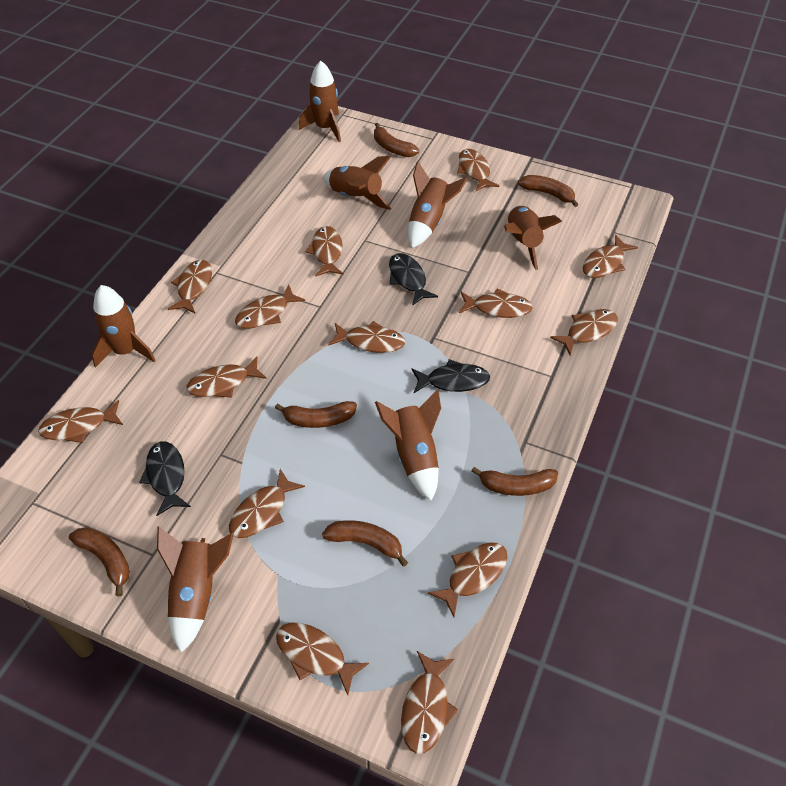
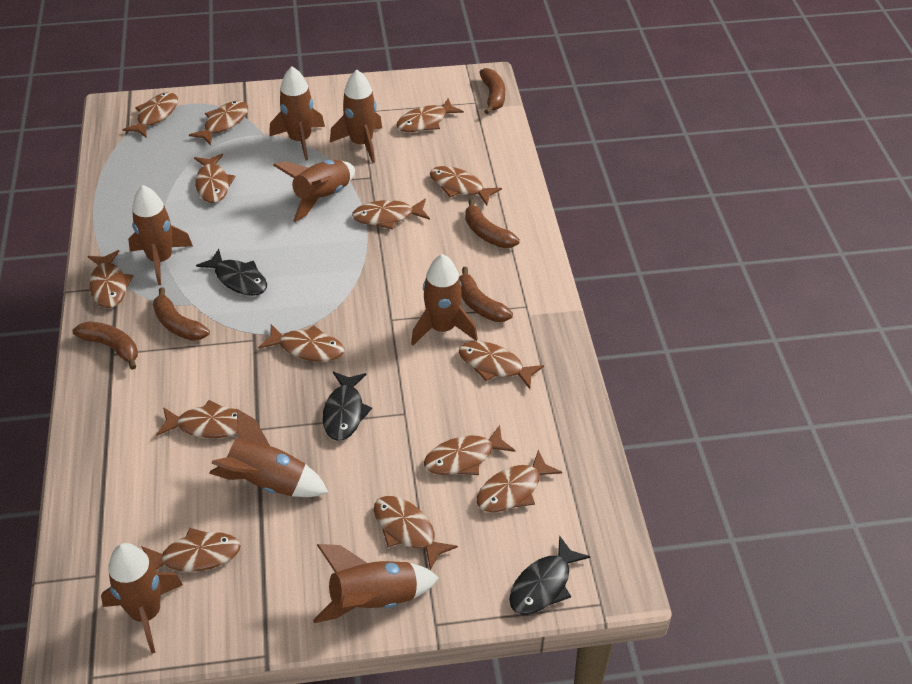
brown banana: [69,527,130,597] [275,401,357,428] [322,520,408,567] [374,123,419,157] [471,467,558,496] [518,175,579,207] = 6 -> [72,321,138,370] [153,287,210,341] [459,267,513,322] [465,199,520,248] [480,68,505,114] = 5
brown rocket: [92,285,156,368] [157,526,234,653] [299,61,341,142] [323,156,392,210] [375,389,441,501] [408,161,468,248] [504,206,562,270] = 7 -> [101,543,183,654] [128,185,193,285] [209,409,328,497] [269,66,325,161] [273,160,355,222] [313,544,439,623] [330,70,382,163] [411,254,478,345] = 8

